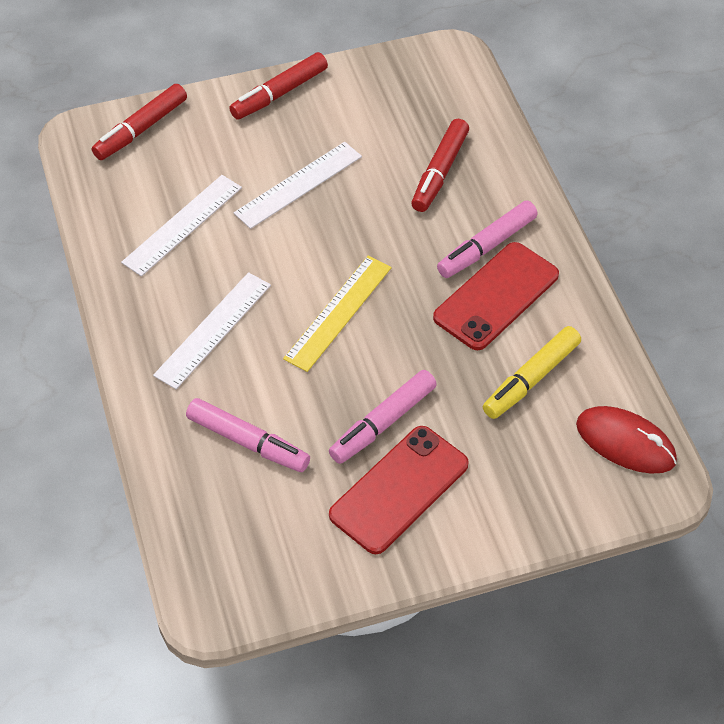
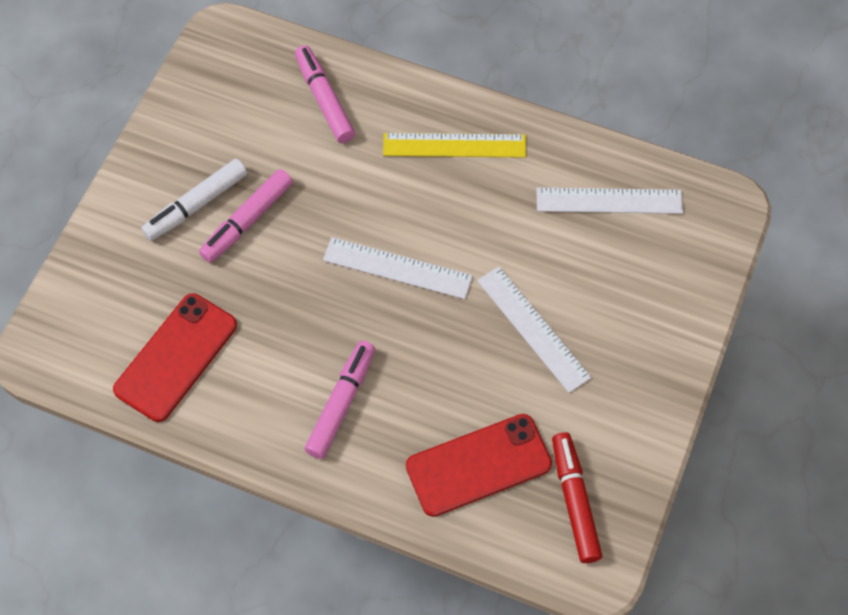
red marker: [92,84,187,160] [229,52,328,120] [411,119,469,212] = 3 -> [552,432,602,563] = 1
red mouse: [576,406,677,473] = 1 -> none = 0
white marker: none = 0 -> [142,159,247,241] = 1
yellow marker: [483,326,581,419] = 1 -> none = 0

